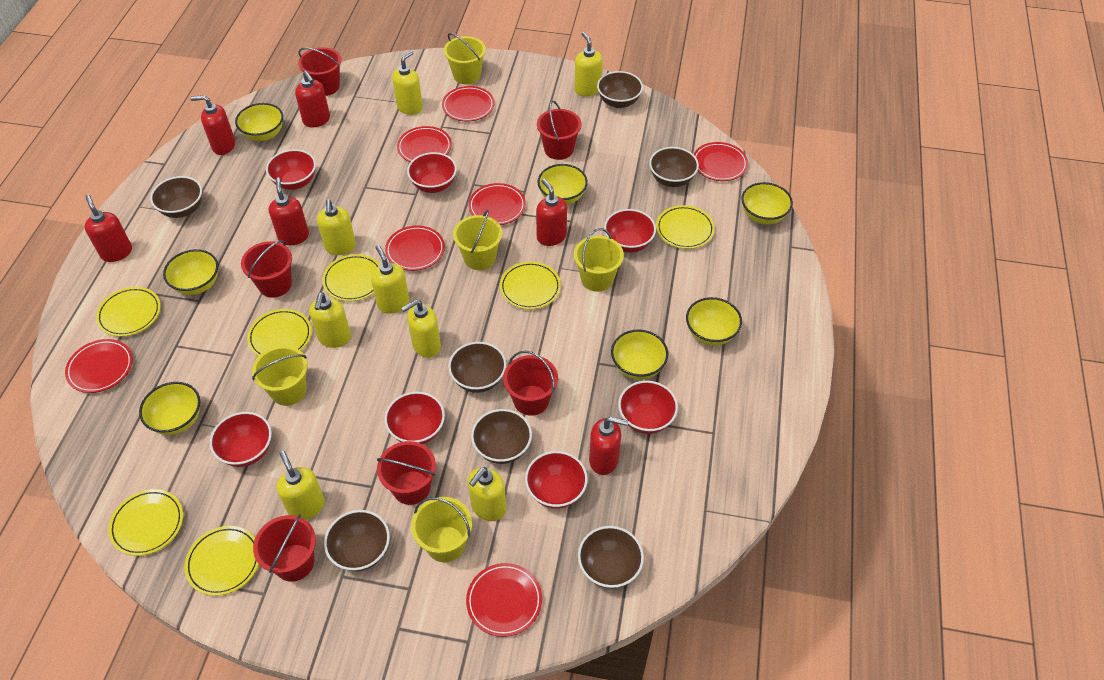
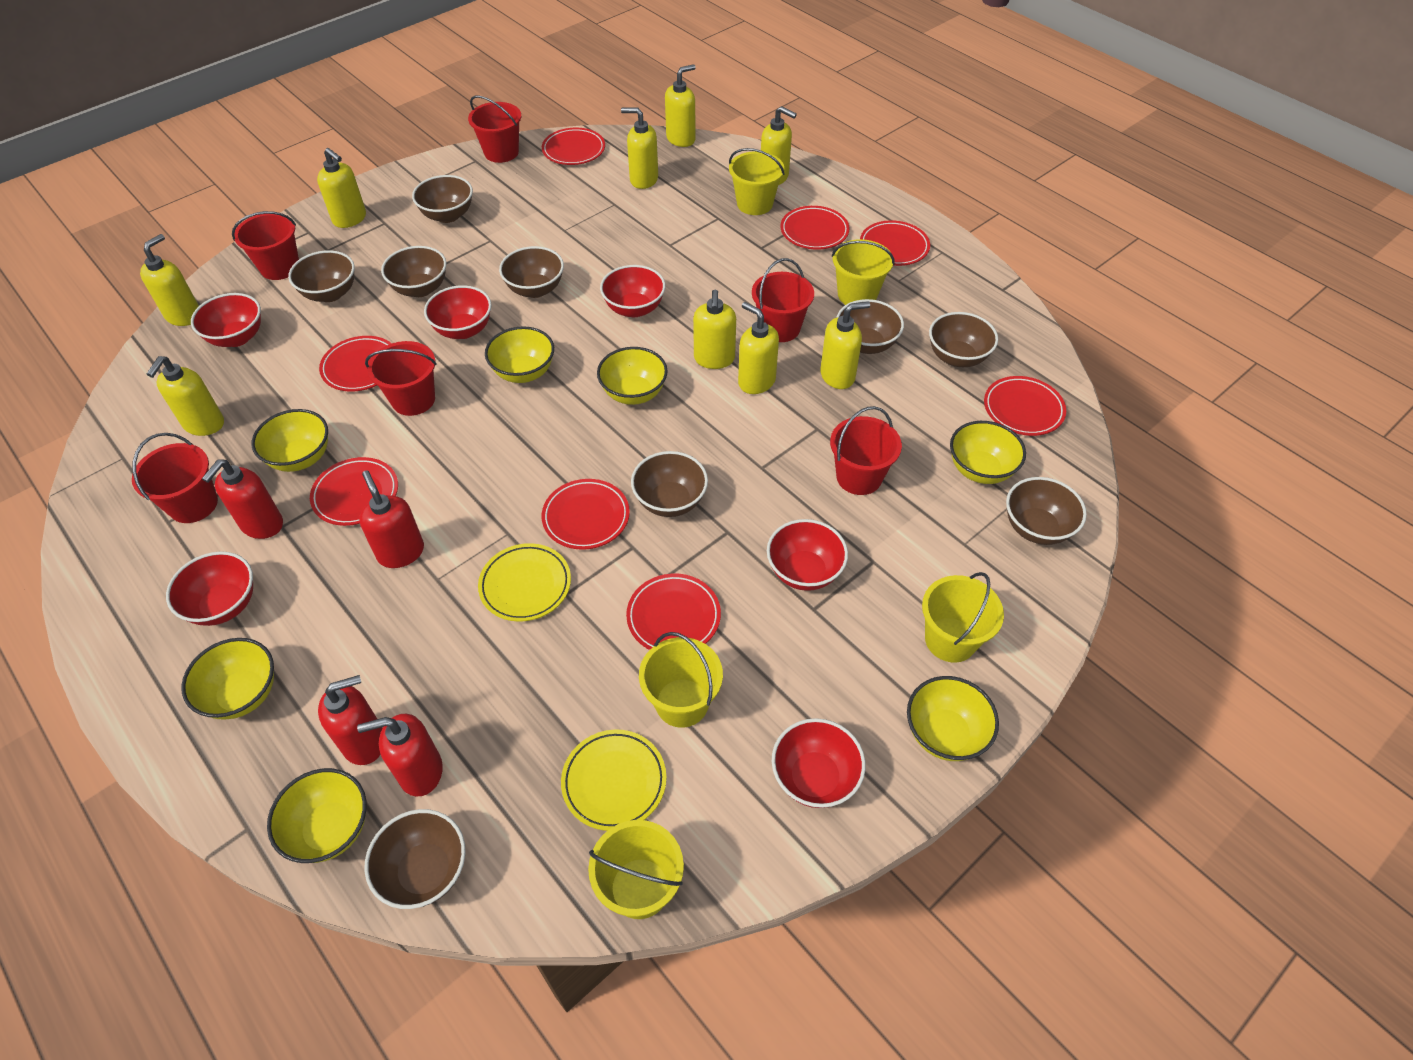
brown bowl: [150,176,202,218] [324,510,390,571] [448,342,506,393] [471,409,532,464] [578,526,644,589] [597,71,643,108] [649,147,699,187] = 7 -> [288,250,355,302] [364,809,466,909] [381,246,446,297] [412,175,473,223] [499,246,564,298] [631,451,708,517] [836,299,904,354] [929,312,998,367] [1006,477,1087,545] = 9
red bowl: [210,412,272,467] [266,149,316,190] [385,392,445,444] [407,152,457,193] [525,451,588,509] [604,209,656,253] [618,381,678,434] = 7 -> [166,551,253,626] [191,293,261,347] [424,285,492,339] [600,265,665,317] [767,519,848,591] [772,718,866,808] = 6
red plate: [65,339,133,393] [385,226,445,271] [397,126,452,162] [442,86,495,122] [466,563,542,637] [468,183,526,225] [694,142,748,181] = 7 -> [310,457,398,526] [319,336,392,392] [542,128,605,165] [542,479,630,550] [626,574,721,650] [781,206,850,250] [860,220,930,266] [984,376,1066,436] = 8
red soap dispenser: [84,195,132,262] [190,95,235,155] [269,177,309,245] [295,71,330,128] [536,179,567,246] [589,417,628,475] = 6 -> [202,460,283,539] [318,675,383,765] [357,714,443,796] [359,471,424,568] = 4
yellow plate: [96,287,161,337] [108,489,183,556] [185,526,259,596] [247,309,312,356] [322,254,380,302] [500,262,561,309] [656,205,715,249] = 7 -> [478,543,571,622] [561,729,666,831] = 2
yellow soap dispenser: [277,451,325,520] [309,292,351,348] [317,199,356,255] [371,245,409,313] [392,50,423,115] [401,300,441,358] [468,467,506,521] [574,32,603,96] = 8 -> [140,234,199,326] [147,356,224,436] [317,148,366,228] [621,107,658,189] [665,64,696,147] [693,290,736,369] [738,302,779,394] [761,106,797,185] [820,301,870,389] = 9

